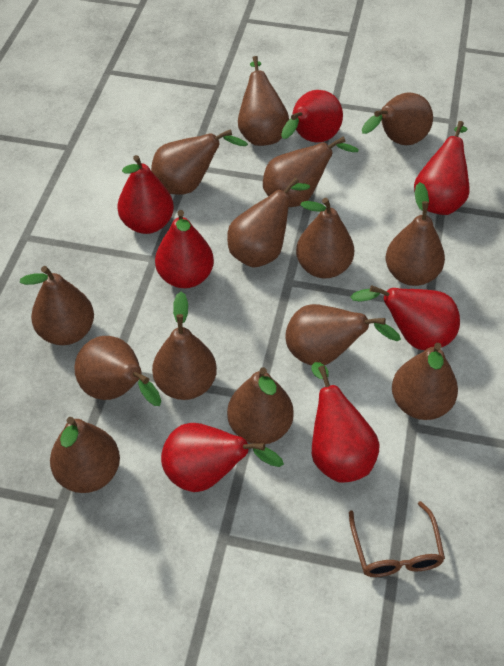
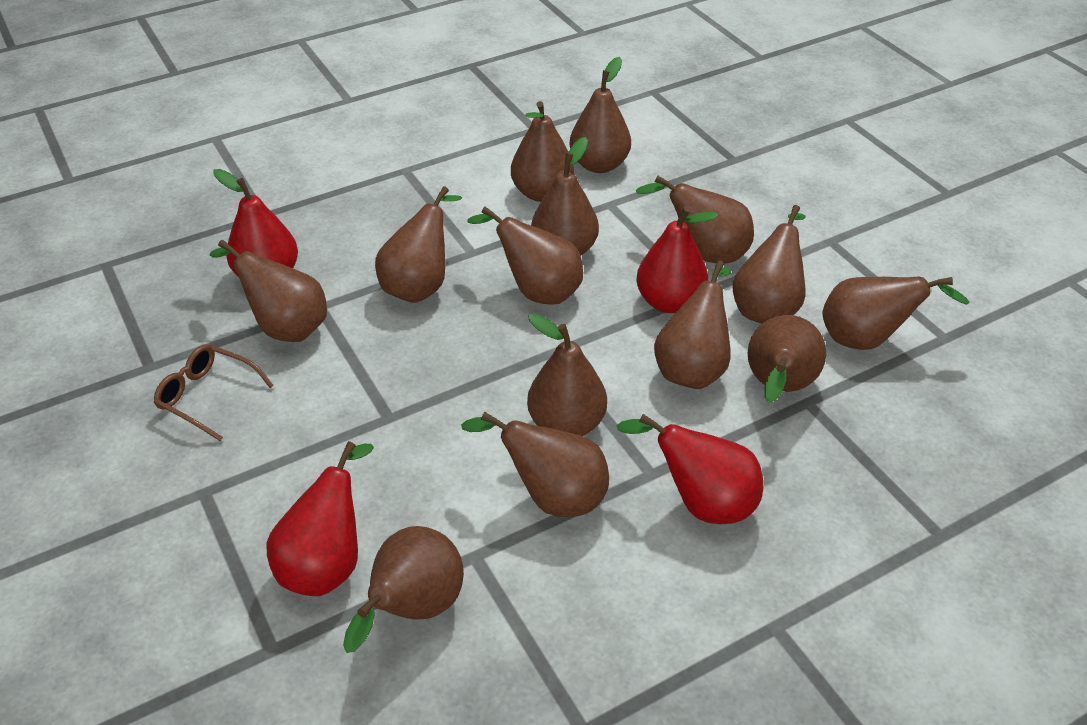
red pear: [117,155,174,234] [155,210,214,288] [161,423,284,492] [281,90,343,143] [312,362,380,483] [350,285,460,350] [414,121,470,215] = 7 -> [213,169,298,277] [267,441,374,596] [616,414,763,524] [636,206,719,313] = 4

